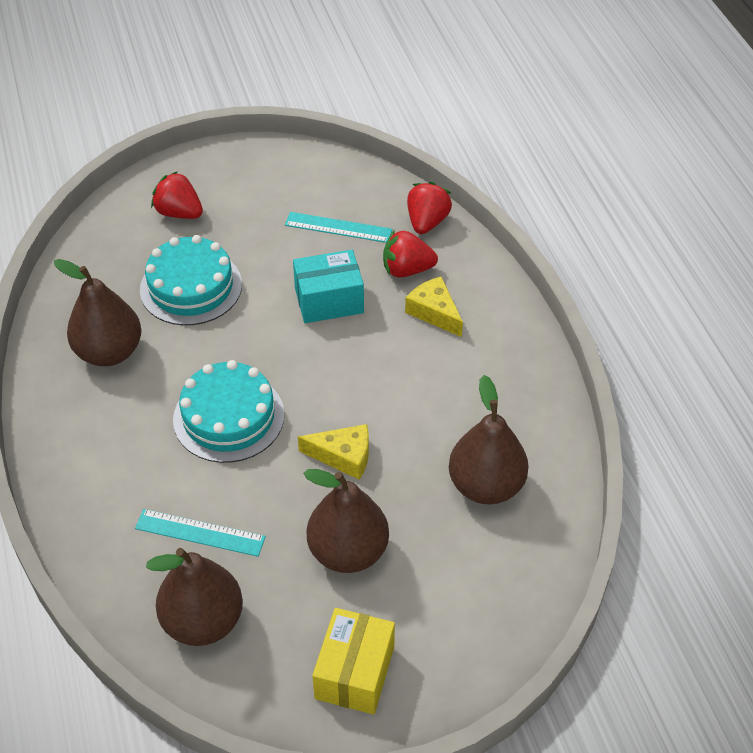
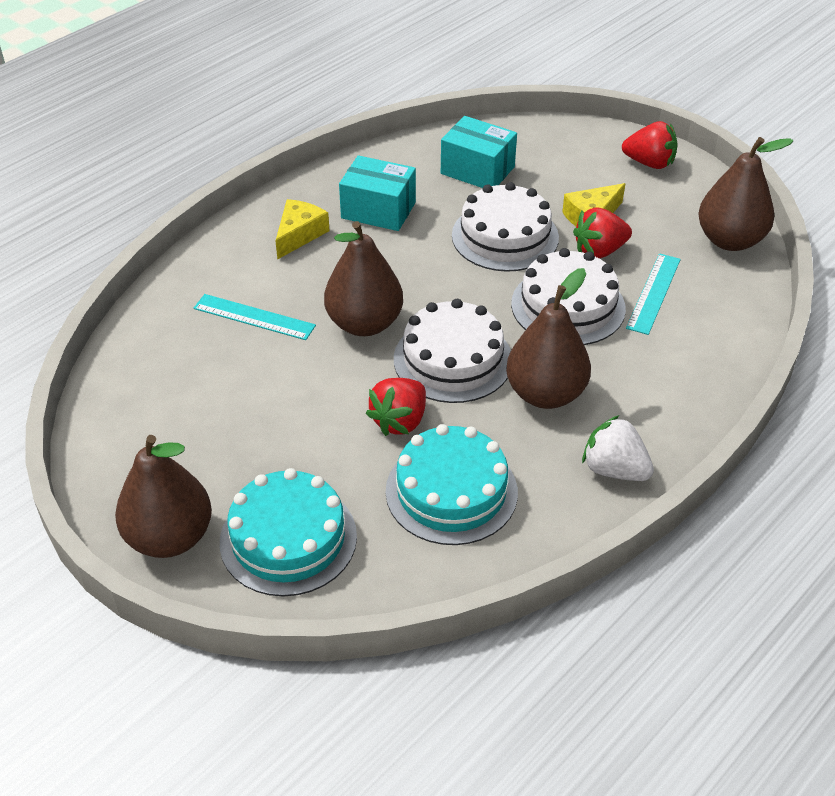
turquoise box: [293,250,364,323] = 1 -> [339,156,416,231] [441,116,517,188] = 2
white cake: none = 0 -> [394,299,511,403] [452,182,559,272] [511,248,626,345] = 3
white strawberry: none = 0 -> [582,415,654,481] = 1
yellow box: [312,608,395,714] = 1 -> none = 0

